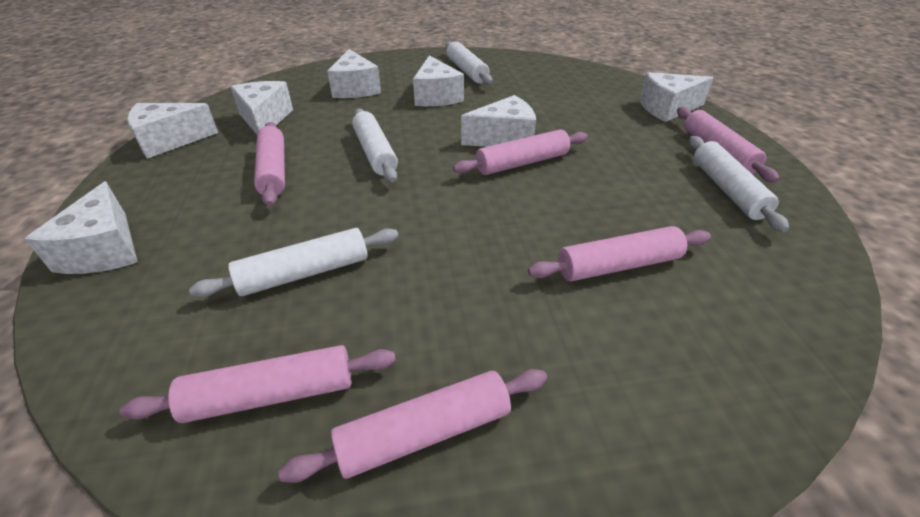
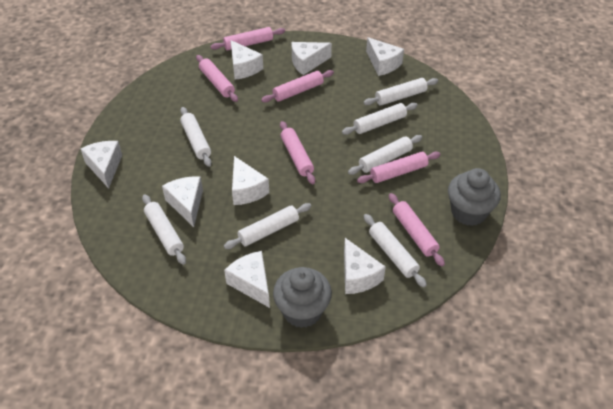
grey cupcake: none = 0 -> [273,267,332,328] [448,168,501,226] = 2
white cheese: [25,181,137,274] [127,103,218,159] [231,81,293,134] [327,49,381,98] [413,55,464,106] [461,95,536,147] [639,72,713,122] = 7 -> [80,141,122,188] [162,176,203,227] [224,251,270,308] [231,40,263,80] [232,156,269,205] [292,42,332,75] [344,238,386,294] [366,37,404,76] = 8
white rolling pin: [189,228,398,297] [352,108,398,183] [445,41,492,85] [689,136,789,232] = 4 -> [142,194,186,265] [180,107,212,167] [224,203,311,249] [342,103,418,135] [348,135,422,175] [363,78,438,105] [364,214,427,287] = 7

